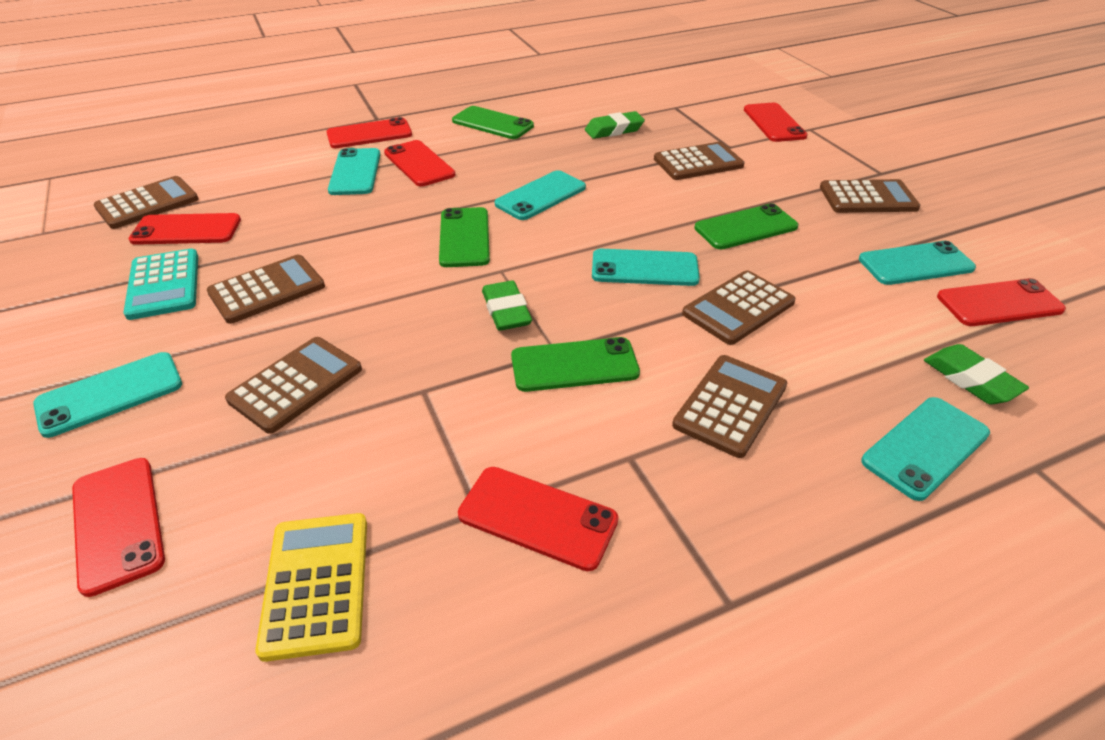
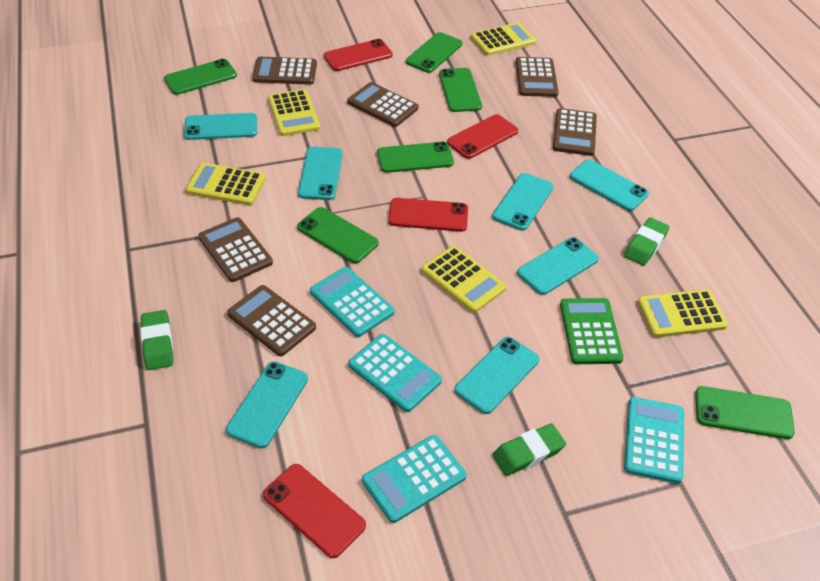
brown calculator: [94,176,199,229] [207,255,325,324] [225,337,362,434] [654,142,744,180] [672,355,787,458] [682,270,796,345] [820,179,920,213] = 7 -> [198,217,273,282] [227,285,316,356] [252,56,317,85] [347,82,419,127] [516,57,559,97] [553,108,597,156] = 6
green calculator: none = 0 -> [560,298,624,364] = 1
green phone: [439,207,490,267] [452,106,534,139] [511,337,640,392] [694,203,798,249] = 4 -> [164,59,237,95] [297,207,379,263] [377,142,454,173] [406,32,462,73] [439,68,482,112] [695,386,795,439] = 6
red phone: [72,458,165,597] [128,213,241,245] [327,117,412,148] [384,140,455,186] [458,467,618,571] [744,103,808,142] [937,278,1066,326] = 7 -> [263,464,366,558] [324,39,393,71] [388,198,468,232] [447,114,518,159] = 4
turquoise calculator: [123,248,198,320] = 1 -> [310,267,395,337] [348,334,442,412] [362,435,467,523] [624,397,684,484] = 4
turquoise phone: [33,352,182,438] [328,148,381,195] [495,170,586,220] [592,249,700,286] [859,241,976,285] [861,397,990,501] = 6 -> [184,113,257,140] [226,361,308,448] [298,147,342,200] [454,337,539,414] [492,173,554,231] [517,237,599,295] [570,159,649,211] = 7
yellow calculator: [255,513,367,662] = 1 -> [186,163,266,205] [268,89,320,136] [421,246,506,313] [471,22,536,56] [638,289,728,337] = 5

